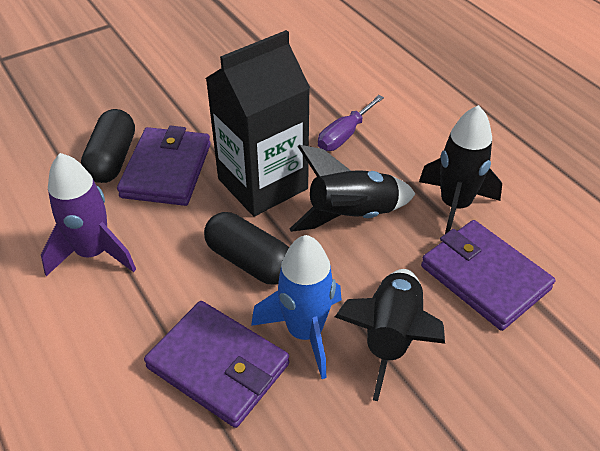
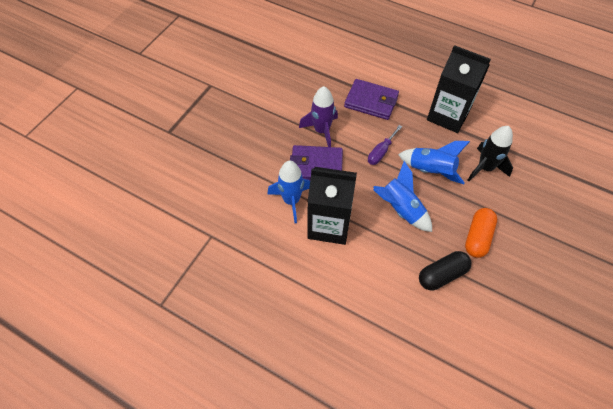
black capsule: [81,109,135,183] [204,212,289,284] = 2 -> [419,251,472,290] = 1
black carton: [206,30,310,217] = 1 -> [307,167,357,245] [427,45,491,133] = 2
black rocket: [290,145,416,232] [335,269,445,401] [419,105,502,234] = 3 -> [468,126,513,181] = 1
blue rocket: [251,235,341,379] = 1 -> [267,161,310,223] [373,161,432,232] [398,141,470,184] = 3
orange capsule: none = 0 -> [465,208,497,258] = 1
purple wallet: [117,126,211,206] [144,301,289,428] [421,220,555,331] = 3 -> [290,145,343,180] [344,79,399,120] = 2

